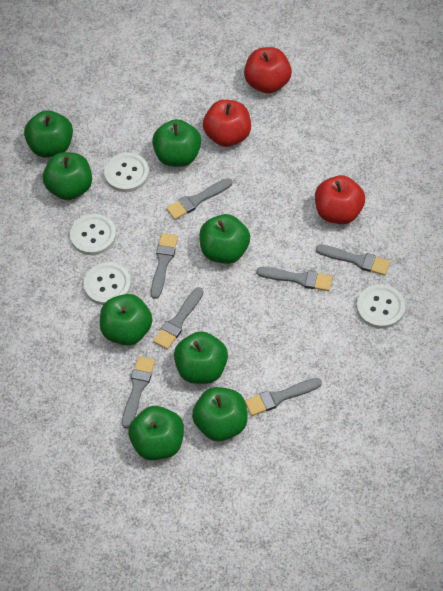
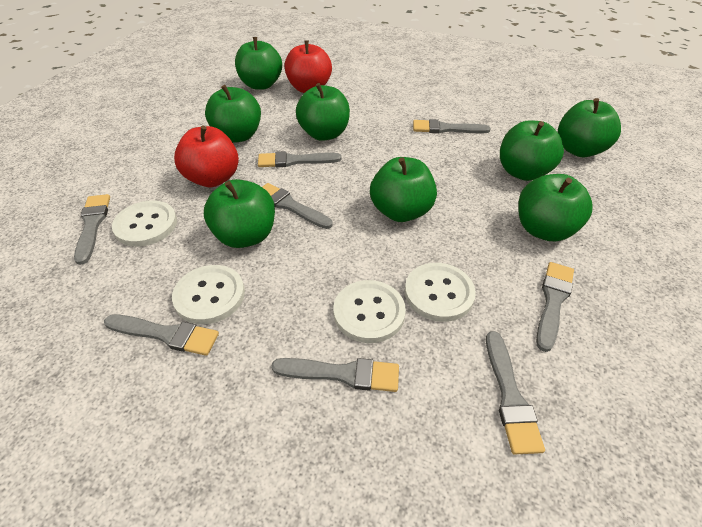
grey brush: [122,356,155,429] [151,233,178,299] [153,287,204,350] [166,178,232,220] [245,378,322,416] [257,267,333,291] [316,245,390,275] = 7 -> [74,194,110,265] [104,314,219,356] [258,151,342,167] [262,183,333,229] [271,358,399,392] [413,119,491,133] [486,331,545,455] [536,262,574,352] = 8
red apple: [203,100,251,147] [244,47,292,94] [315,175,365,224] = 3 -> [174,126,239,187] [284,40,332,93] = 2

